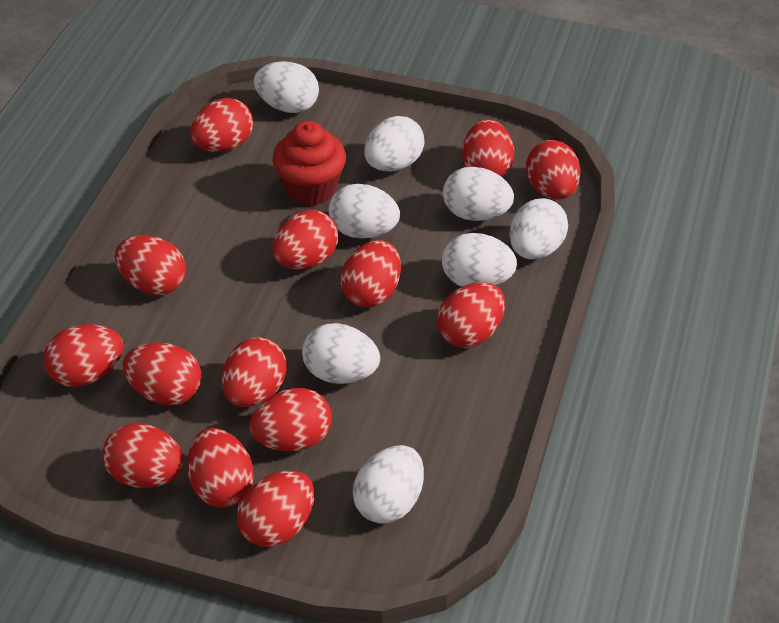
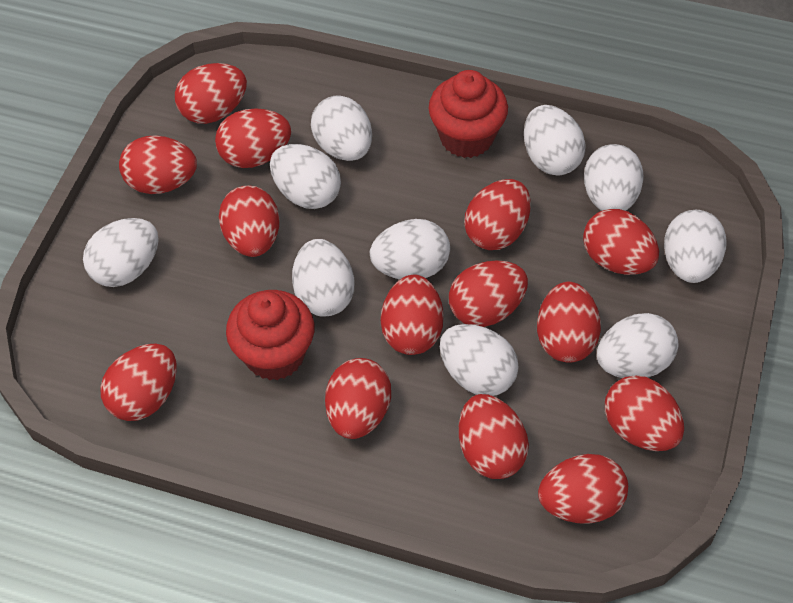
red cupcake: [272,121,346,206] = 1 -> [226,290,315,380] [428,70,508,158] = 2
white egg: [254,61,319,113] [302,323,380,384] [328,184,400,239] [353,445,424,524] [364,116,425,172] [442,233,517,287] [443,167,514,221] [509,198,568,259] = 8 -> [83,218,159,287] [270,144,341,209] [292,239,354,316] [311,95,372,161] [370,219,450,279] [440,324,519,396] [524,105,586,176] [584,144,644,211] [597,313,679,378] [664,210,727,283] = 10

